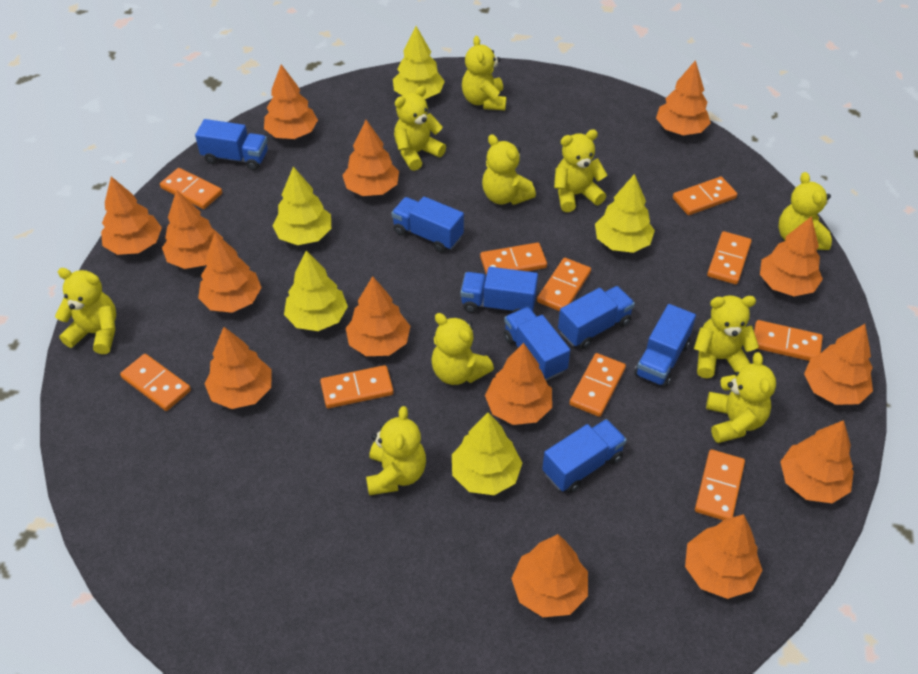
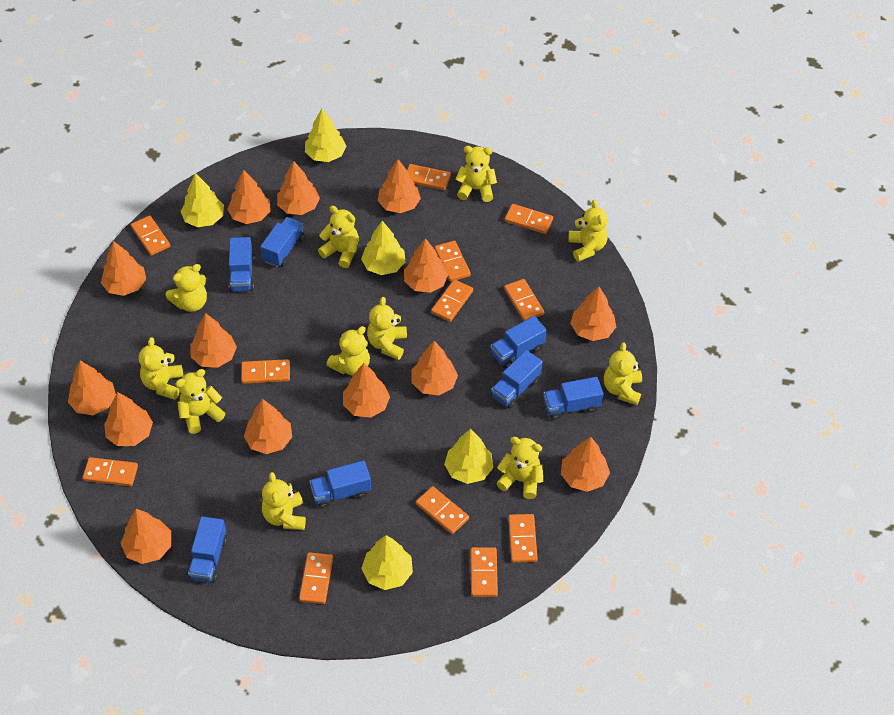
orange domino: [120,354,191,411] [160,168,222,209] [320,365,394,408] [480,242,547,275] [537,258,591,311] [569,353,626,417] [673,177,737,215] [695,450,745,520] [707,231,752,284] [754,320,823,361] = 10 -> [83,457,138,486] [131,216,170,256] [241,359,290,384] [299,552,333,604] [407,164,451,190] [416,486,469,534] [431,279,473,322] [435,241,471,282] [470,547,498,597] [504,279,544,321] [505,204,553,234] [508,514,538,563] = 12
yellow teddy bear: [55,268,116,354] [366,406,426,495] [394,86,446,171] [431,313,494,385] [462,36,506,110] [482,134,536,205] [554,129,607,212] [694,295,759,378] [706,352,776,443] [779,172,832,250] = 10 -> [139,337,183,400] [166,264,207,312] [175,369,225,434] [262,472,306,530] [318,206,359,268] [326,326,370,375] [367,297,407,360] [456,146,497,202] [496,437,543,499] [568,200,608,262] [604,342,642,405] = 11

